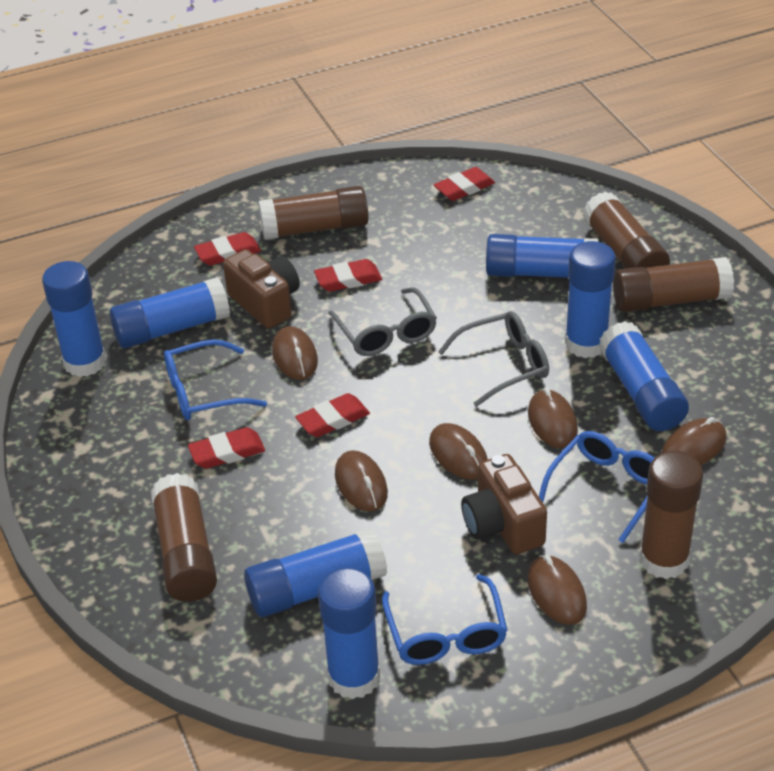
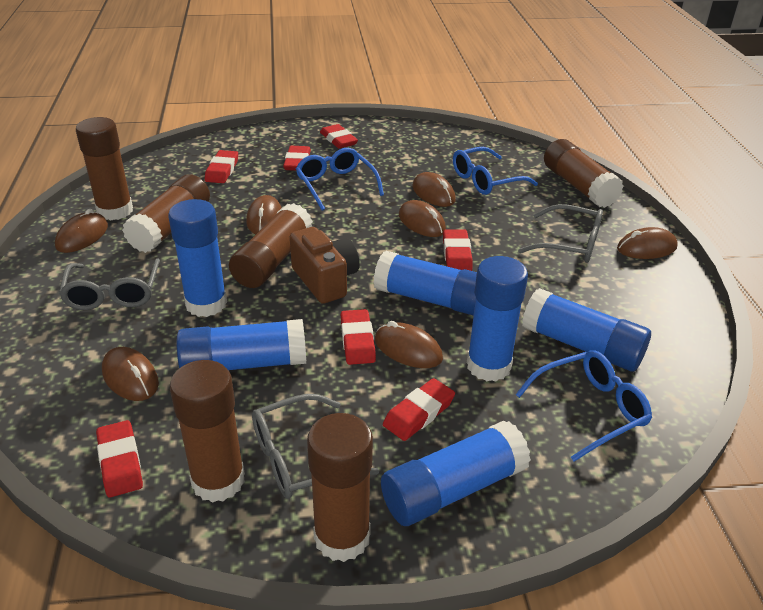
blue glue stick: [42,261,106,377] [109,277,230,348] [244,528,387,617] [318,568,380,699] [486,234,599,278] [565,241,616,358] [599,321,689,431] = 7 -> [168,199,227,317] [177,319,306,370] [374,251,477,316] [381,421,531,526] [467,256,528,382] [522,288,651,371] = 6
brown camera: [223,249,300,328] [461,454,547,554] = 2 -> [290,227,360,304] = 1
brown glue stick: [151,473,217,602] [259,186,369,240] [583,191,670,269] [613,257,734,312] [639,451,703,579] = 5 -> [76,117,133,220] [122,174,210,253] [170,360,245,503] [229,203,313,288] [307,413,373,562] [544,139,624,208] = 6
brown mouse: [272,326,318,380] [335,450,388,511] [429,423,488,479] [528,387,578,448] [528,555,587,625] [661,417,727,465] = 6 -> [55,209,108,253] [102,347,159,401] [246,195,282,234] [375,321,443,368] [399,200,446,237] [412,172,456,207] [617,227,678,259] = 7
grey glasses: [328,287,437,356] [438,311,549,407] = 2 -> [59,258,160,310] [252,394,379,499] [518,204,603,263] = 3
red eraser: [188,427,265,469] [194,232,261,266] [295,393,370,437] [314,259,382,292] [434,167,495,201] = 5 -> [96,420,143,497] [205,150,238,183] [283,146,311,171] [320,124,358,149] [341,309,376,365] [383,378,455,441] [443,229,473,271] = 7

